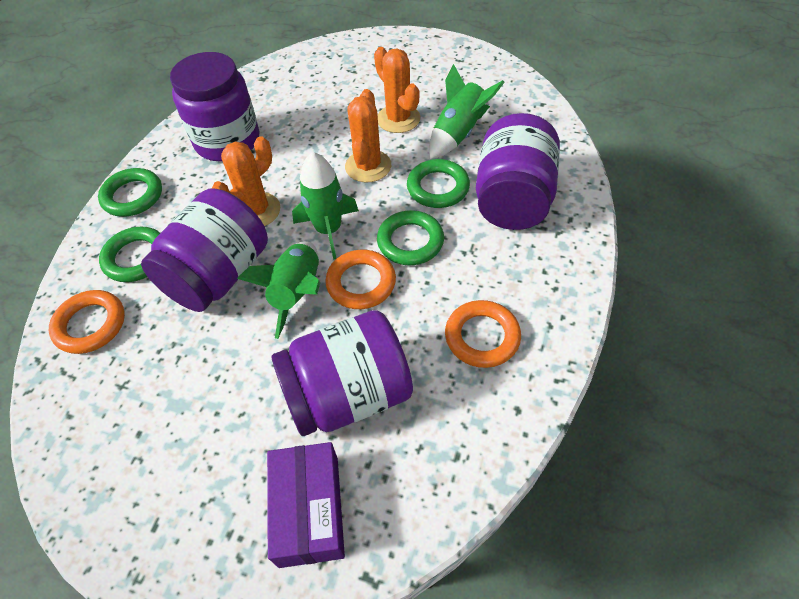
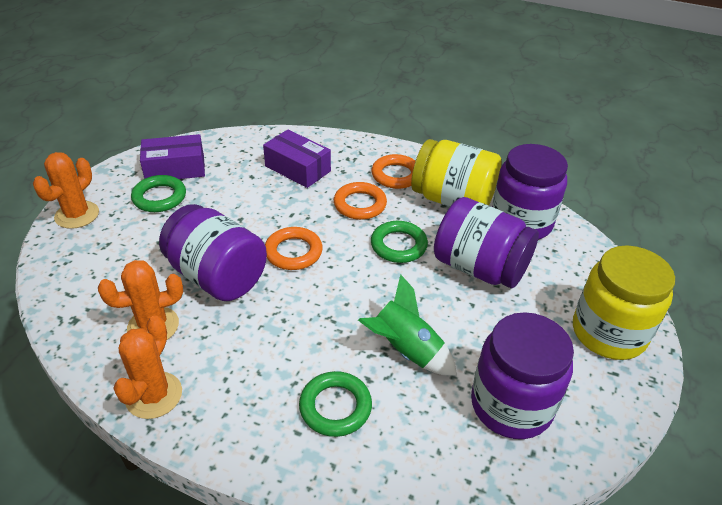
green ring: [98,168,162,217] [99,227,160,282] [377,210,444,265] [407,159,470,208] = 4 -> [131,175,186,212] [299,371,372,437] [371,221,428,263] = 3
green rocket: [237,241,320,339] [292,152,359,260] [429,64,505,159] = 3 -> [358,274,457,376] = 1
purple box: [267,442,345,568] = 1 -> [140,134,205,179] [263,130,331,188] = 2
yellow jar: none = 0 -> [411,139,502,207] [573,246,675,360] = 2

